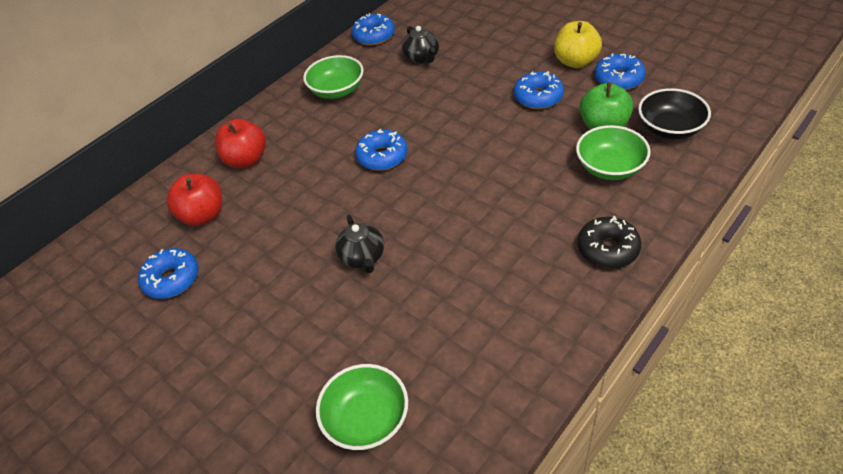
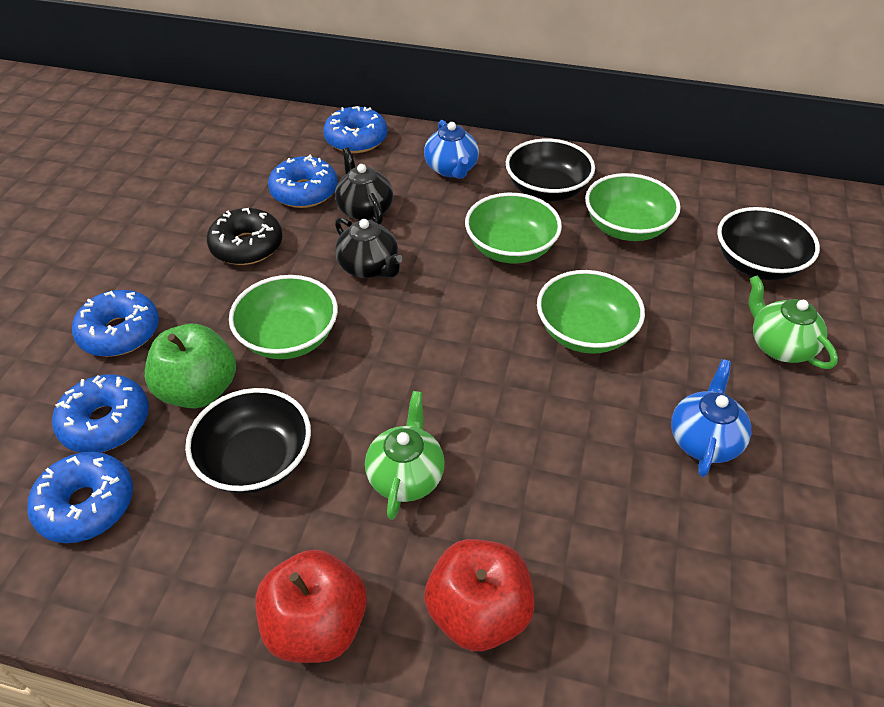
black bowl: [638,88,711,139] = 1 -> [185,388,311,494] [506,139,595,201] [717,207,820,280] = 3
blue teapot: none = 0 -> [424,120,479,179] [671,359,751,477] = 2
green bowl: [303,55,364,99] [316,364,408,450] [576,125,651,180] = 3 -> [229,275,338,359] [465,193,562,264] [537,270,645,354] [585,173,681,241] = 4
green teapot: none = 0 -> [365,391,445,520] [749,275,838,369] = 2
yellow apple: [554,21,602,68] = 1 -> none = 0

